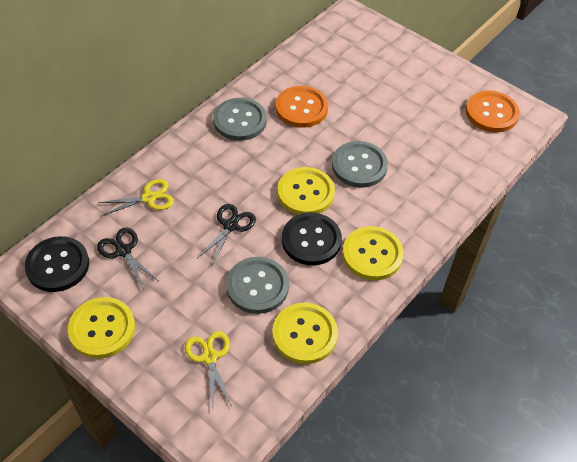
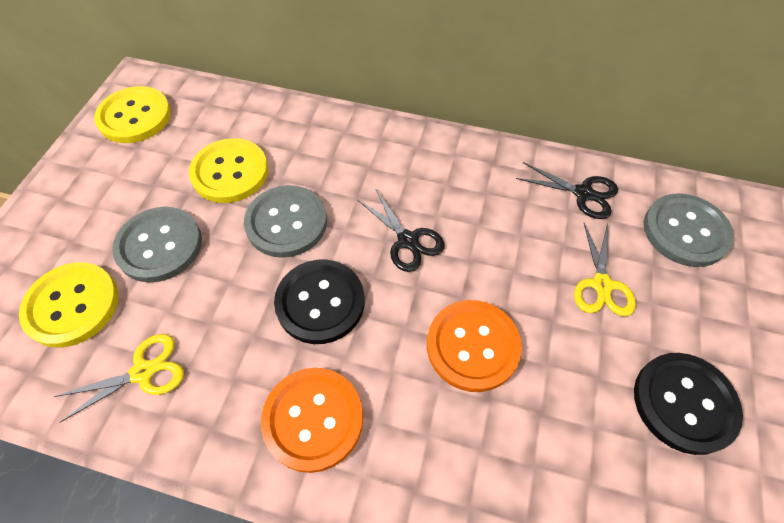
yellow button: [68,297,135,359] [272,303,338,364] [277,167,335,215] [343,226,404,280] = 4 -> [19,262,118,348] [94,86,171,143] [189,138,268,203] = 3

